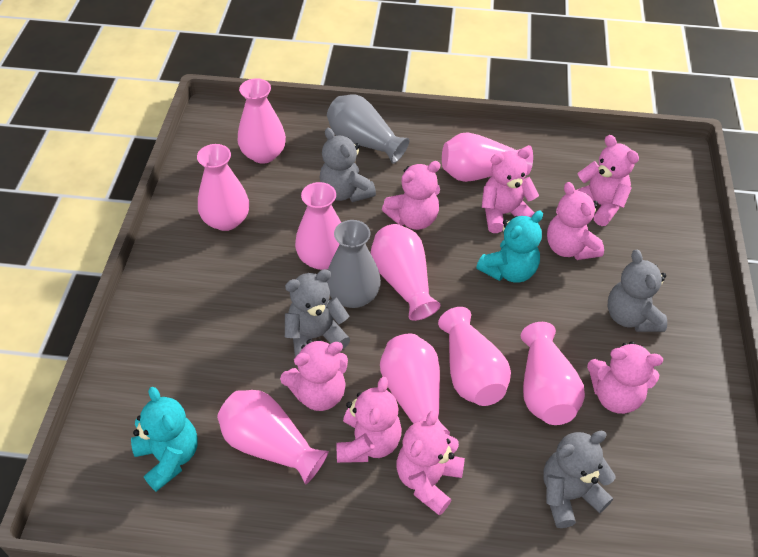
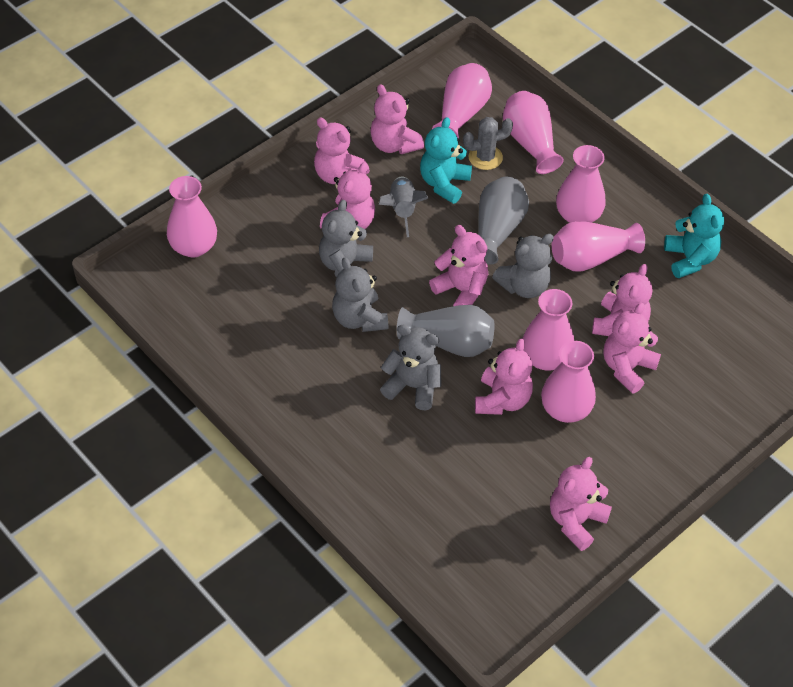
grey cactus: none = 0 -> [463,117,513,170] = 1
grey rocket: none = 0 -> [379,176,428,237] = 1
pink vase: [197,144,249,231] [217,390,328,484] [238,78,286,164] [295,182,341,270] [371,224,441,321] [380,334,450,435] [438,307,511,406] [442,132,533,182] [521,322,585,425] = 9 -> [167,176,217,257] [432,63,492,138] [503,91,564,174] [523,289,574,371] [541,341,596,423] [552,221,645,271] [556,145,606,223] = 7

